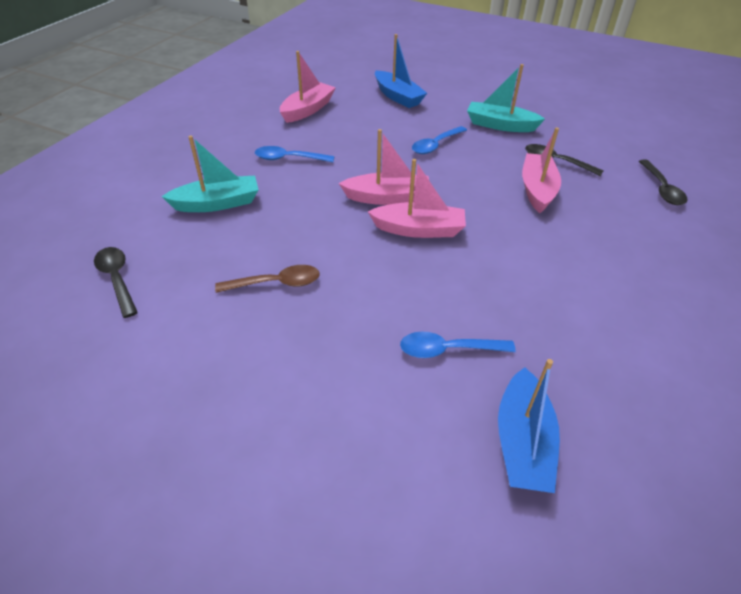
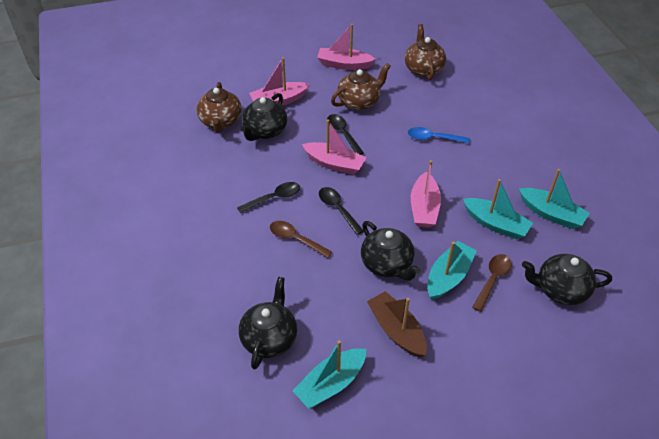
black teapot: none = 0 -> [239,277,297,369] [241,93,287,141] [361,221,421,281] [522,254,612,305] = 4
blue boat: [375,34,427,108] [498,359,560,493] = 2 -> none = 0
blue spoon: [255,146,334,162] [400,332,516,358] [412,126,467,154] = 3 -> [408,127,470,144] = 1
brown boat: none = 0 -> [367,291,427,357] = 1
brown spoon: [215,265,320,293] = 1 -> [270,221,332,258] [472,254,511,312] = 2
brown teapot: none = 0 -> [197,82,242,133] [331,63,391,110] [405,24,446,80] = 3
turquoise boat: [162,135,258,212] [467,64,545,132] = 2 -> [293,340,366,409] [427,241,477,300] [463,179,533,239] [519,169,590,229] = 4

